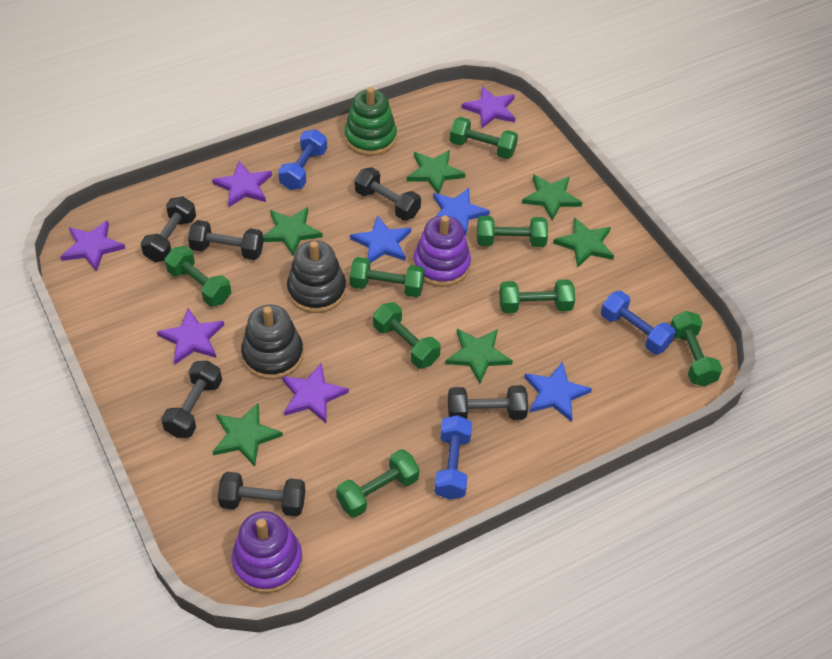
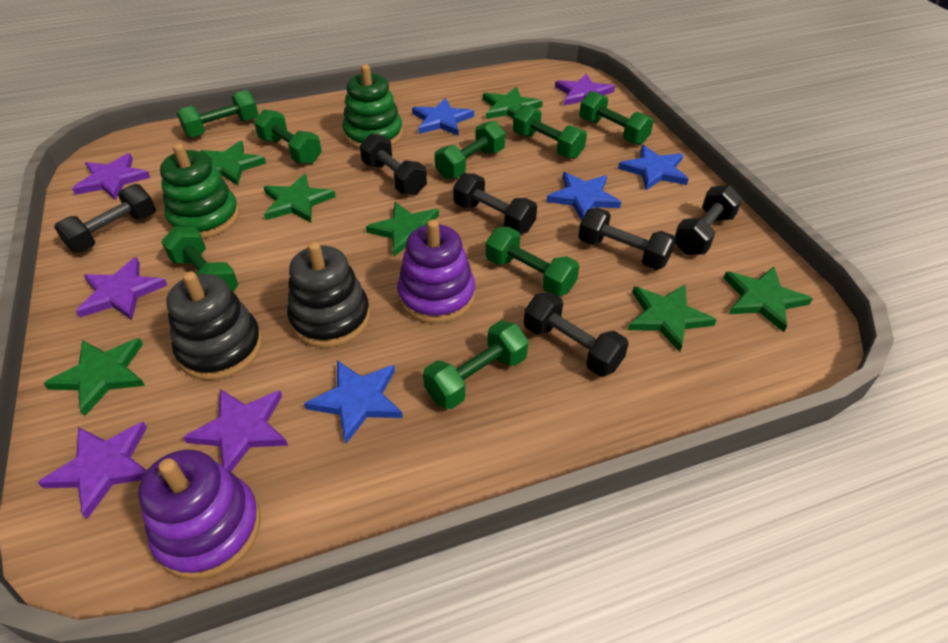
blue dumbbell: [278,129,327,190] [434,415,472,500] [601,291,676,354] = 3 -> none = 0
blue star: [350,215,411,263] [433,188,490,235] [524,361,592,422] = 3 -> [304,360,403,444] [412,98,474,136] [547,172,621,220] [618,145,689,190] = 4
green stacking toy: [344,87,397,156] = 1 -> [160,143,239,239] [342,64,403,149] = 2
green star: [213,403,283,467] [263,207,323,256] [407,150,465,194] [445,329,513,384] [522,175,582,221] [553,217,614,268] = 6 -> [43,338,145,417] [200,141,266,185] [264,174,336,223] [366,202,439,257] [483,86,543,119] [628,285,717,352] [724,267,813,332] = 7

